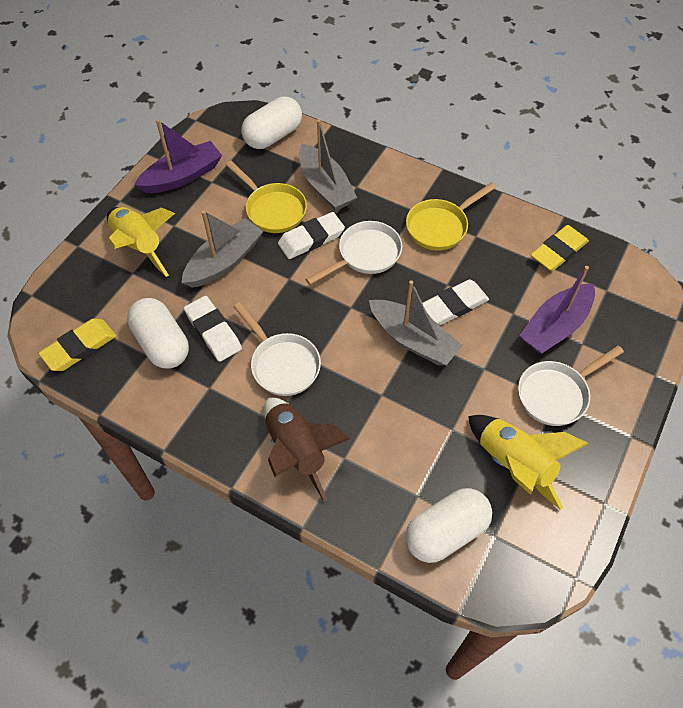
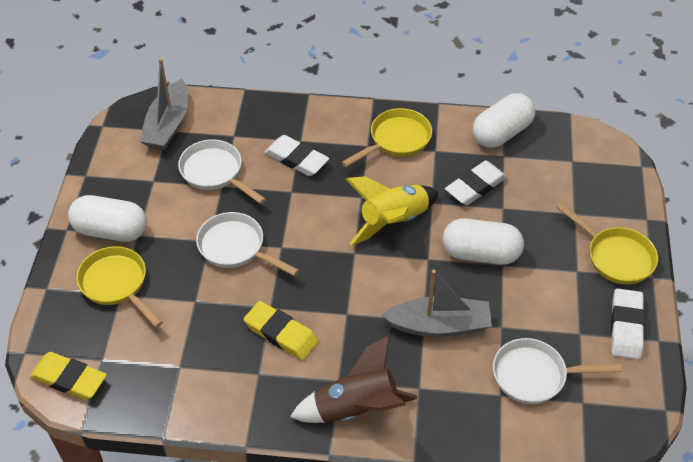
grey boat: [181,210,263,288] [299,119,357,211] [369,280,463,365] = 3 -> [139,58,188,150] [381,270,492,337] = 2
purple boat: [134,119,222,193] [519,266,595,354] = 2 -> none = 0
yellow pan: [226,161,307,233] [406,182,496,251] = 2 -> [76,246,163,328] [342,108,432,167] [556,203,658,285] = 3
yellow rocket: [107,207,175,277] [468,415,589,510] = 2 -> [346,176,439,246] = 1

